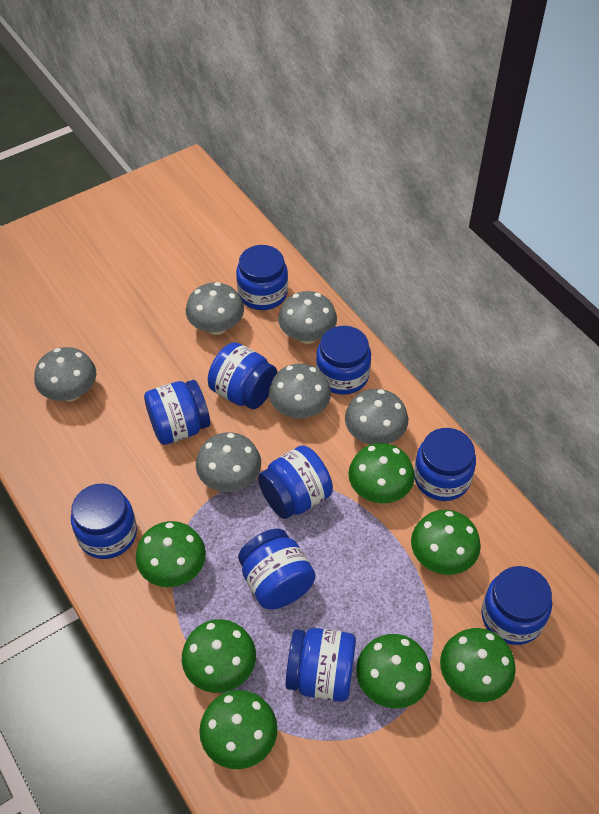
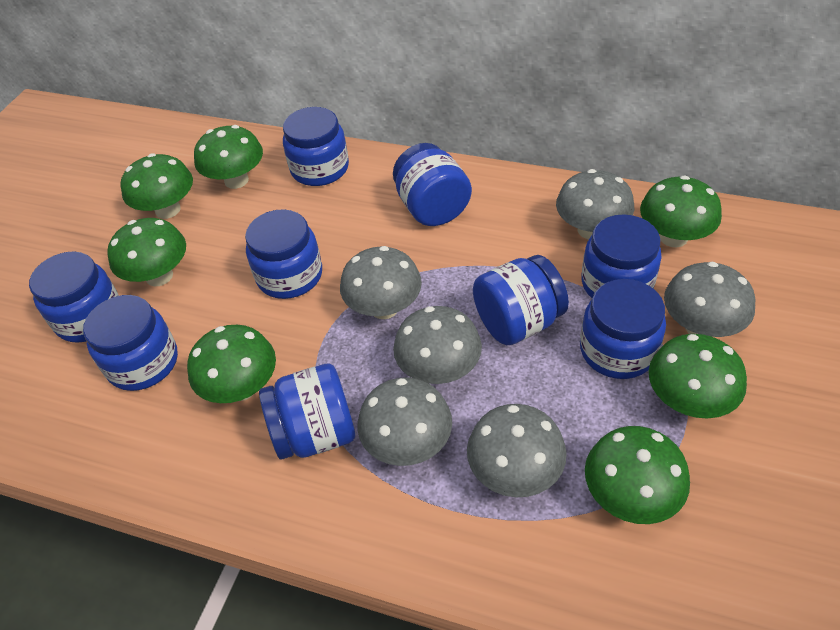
blue jar: [71,484,137,559] [144,380,210,445] [208,342,277,409] [236,245,288,310] [238,529,315,610] [258,446,333,519] [286,628,356,702] [316,326,371,395] [414,428,476,501] [481,566,552,645] = 10 -> [29,251,119,343] [83,295,178,391] [245,209,322,299] [259,364,355,460] [283,107,349,186] [393,143,472,226] [473,255,569,345] [580,279,666,379] [581,214,662,298] = 9

